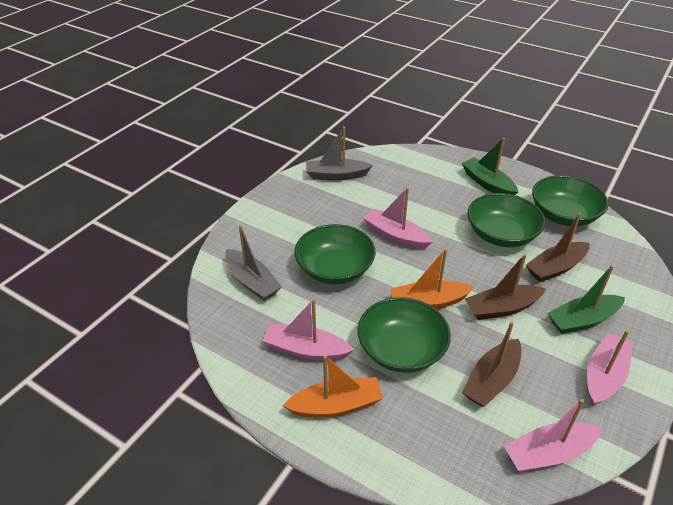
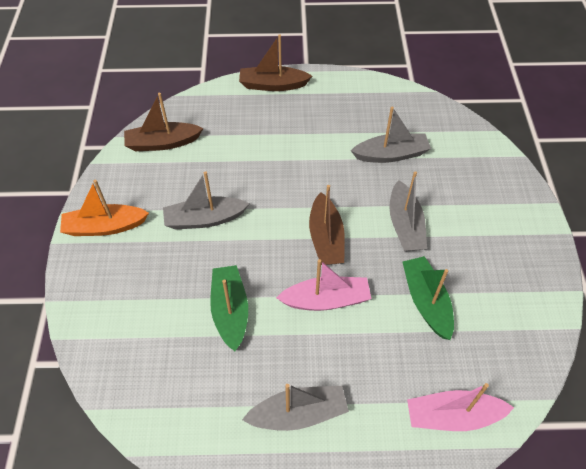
green bowl: [294,224,376,284] [358,297,451,373] [467,193,545,247] [532,175,608,226] = 4 -> none = 0
grey boat: [225,225,282,301] [306,126,373,180] = 2 -> [163,171,249,230] [242,384,349,431] [351,107,431,163] [389,171,427,251] = 4
orange boat: [283,355,383,418] [390,249,474,309] = 2 -> [60,180,149,236] = 1
pink boat: [263,299,354,361] [363,188,432,249] [504,399,602,472] [587,330,633,406] = 4 -> [276,259,371,311] [407,383,514,431] = 2

